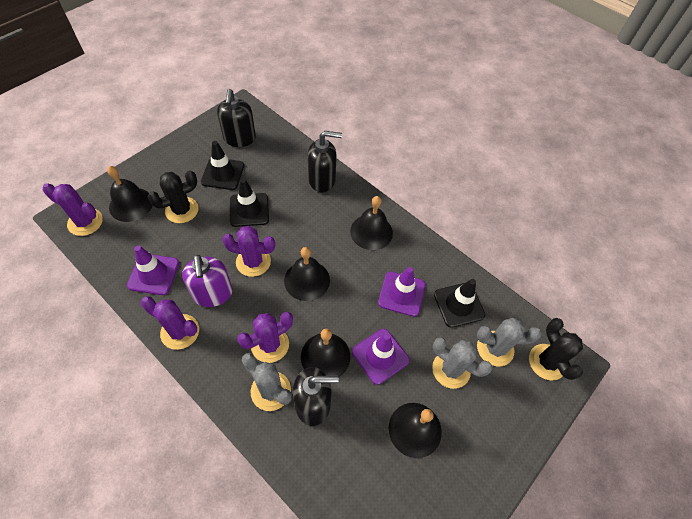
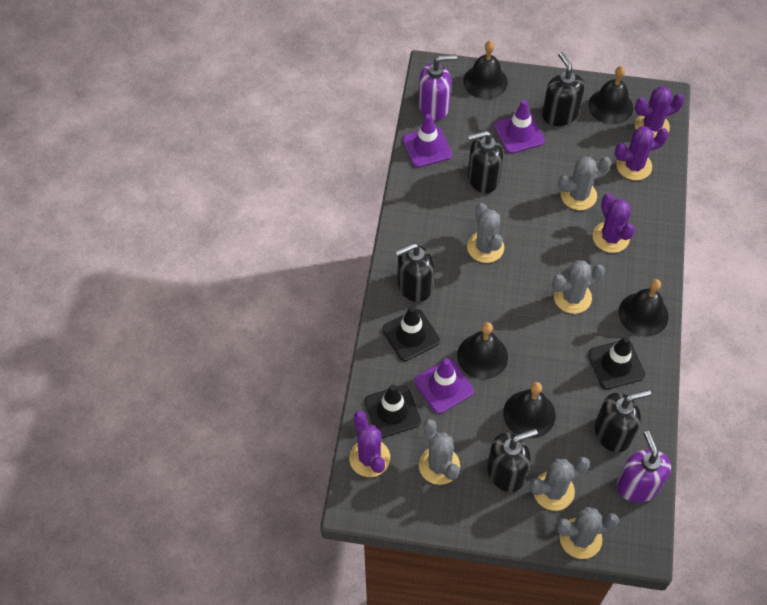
black cactus: [148,170,198,223] [529,318,583,381] = 2 -> none = 0
black soap dispenser: [217,89,256,147] [293,367,339,426] [308,131,342,192] = 3 -> [395,243,434,302] [468,131,503,193] [487,429,538,492] [542,52,585,126] [595,389,651,452] = 5
grey cactus: [242,353,292,411] [432,337,492,389] [477,318,542,366] = 3 -> [419,419,460,485] [467,203,504,263] [529,457,590,511] [552,261,605,314] [556,507,619,559] [558,156,611,210] = 6
purple soap dispenser: [182,254,233,307] = 1 -> [418,54,457,120] [617,431,671,503] = 2

